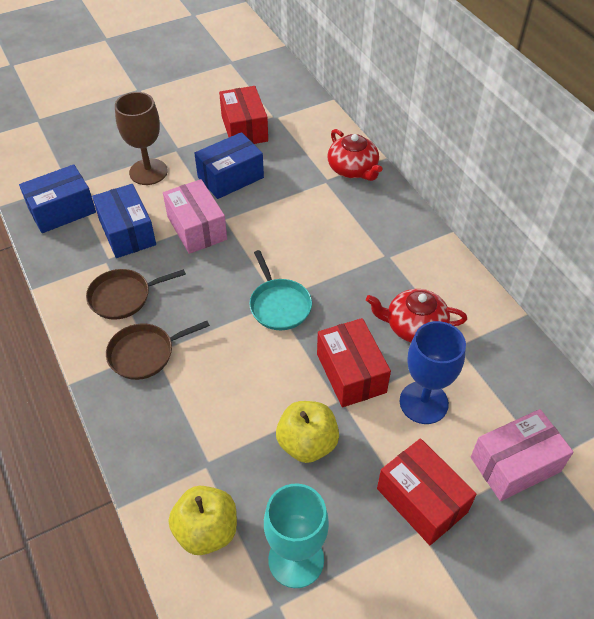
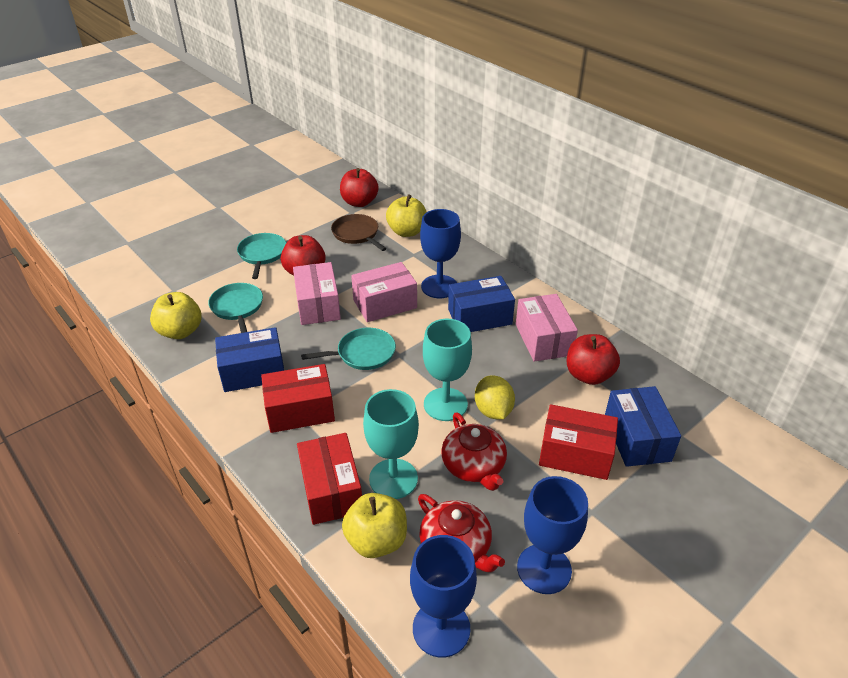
blue goblet: [400,321,466,424] = 1 -> [410,535,477,658] [420,209,461,298] [517,476,588,594] = 3
brown goblet: [115,92,168,185] = 1 -> none = 0
brown pan: [86,269,186,320] [106,321,210,380] = 2 -> [331,214,386,251] = 1
pink box: [163,179,227,254] [471,409,573,501] = 2 -> [293,262,341,325] [351,262,417,322] [516,294,578,362] = 3
red apple: none = 0 -> [281,235,326,276] [340,168,379,207] [567,334,620,385] = 3
turquoise goblet: [264,484,329,588] = 1 -> [363,389,419,499] [423,319,472,421] = 2
turquoise pan: [249,250,312,330] = 1 -> [208,283,263,333] [237,233,286,279] [301,328,396,370] = 3
yellow apple: [169,486,237,555] [276,401,339,463] = 2 -> [150,292,202,339] [342,493,407,558] [386,194,427,237] = 3
yellow lemon: none = 0 -> [475,375,515,419] = 1

